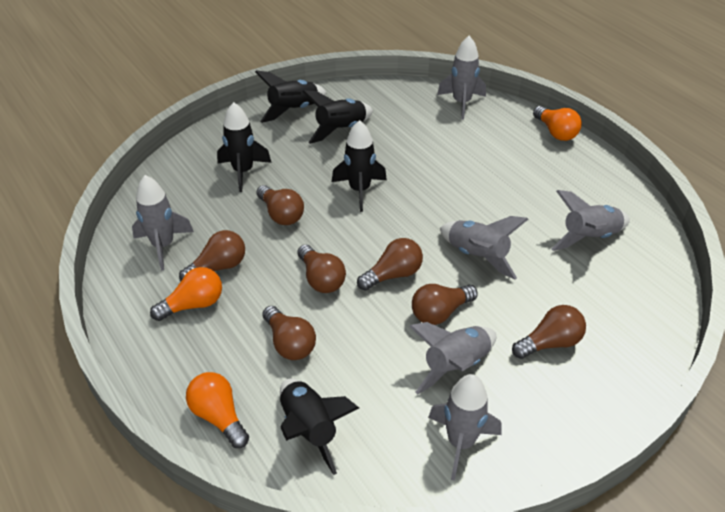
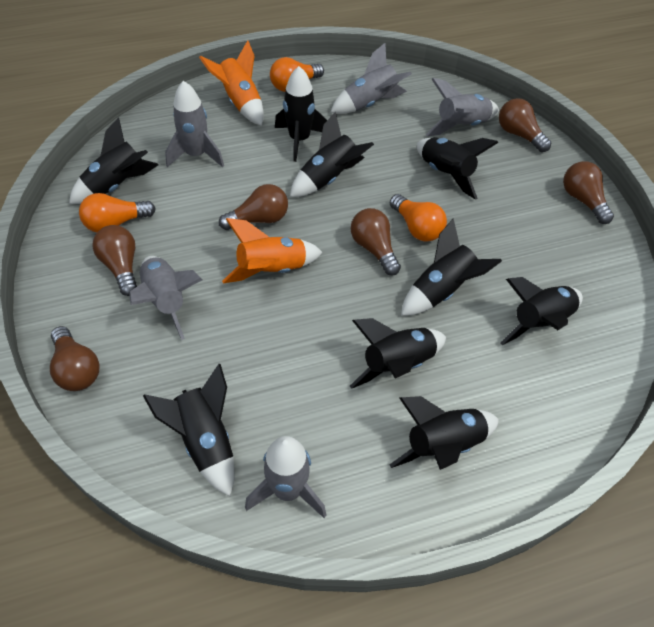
black rocket: [217,102,272,192] [255,71,327,123] [280,379,359,475] [303,90,373,144] [332,120,387,212] = 5 -> [69,118,158,204] [143,364,235,496] [275,66,327,162] [290,112,374,197] [350,318,446,389] [390,396,499,470] [401,218,502,316] [417,137,498,200] [500,277,583,345] = 9
brown light bulb: [179,230,245,281] [256,185,304,225] [263,306,316,360] [298,244,346,293] [357,238,423,291] [412,284,478,325] [512,305,586,359] = 7 -> [50,326,99,391] [92,225,137,296] [219,184,288,230] [350,208,401,276] [499,98,551,152] [563,161,614,224] = 6
grey rocket: [132,175,194,271] [409,322,496,394] [428,374,502,481] [437,36,486,120] [440,216,528,280] [551,190,630,251] = 6 -> [129,256,202,340] [165,81,224,167] [245,436,327,518] [330,43,412,114] [426,78,499,136] = 5
orange rocket: none = 0 -> [199,40,264,126] [222,218,323,283] = 2

